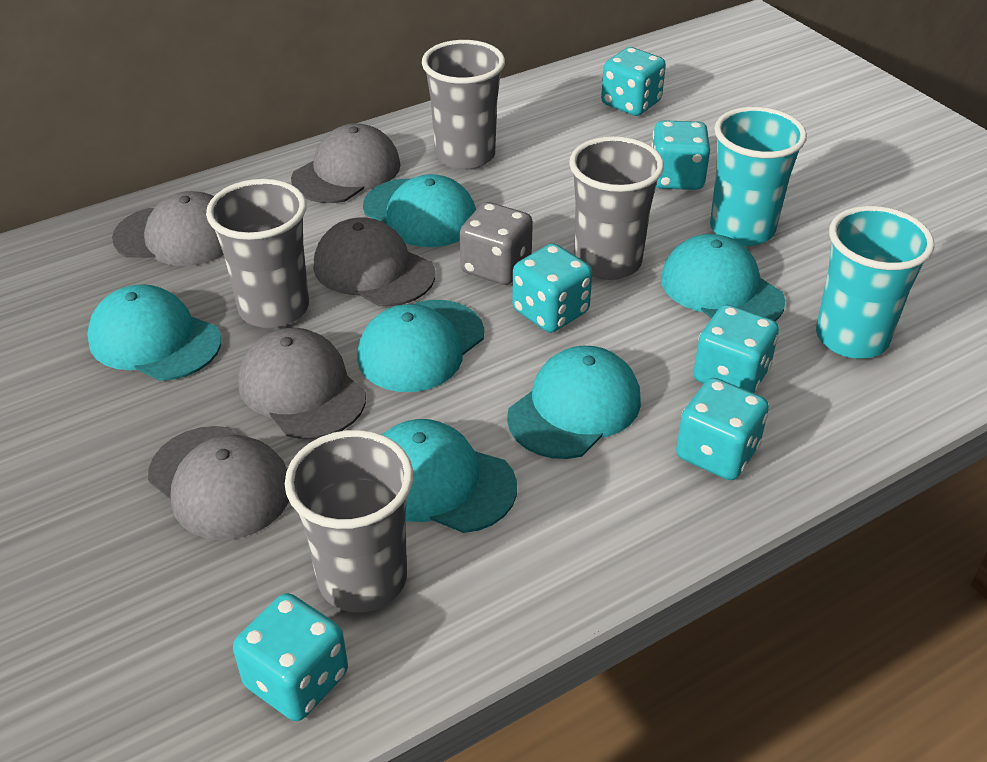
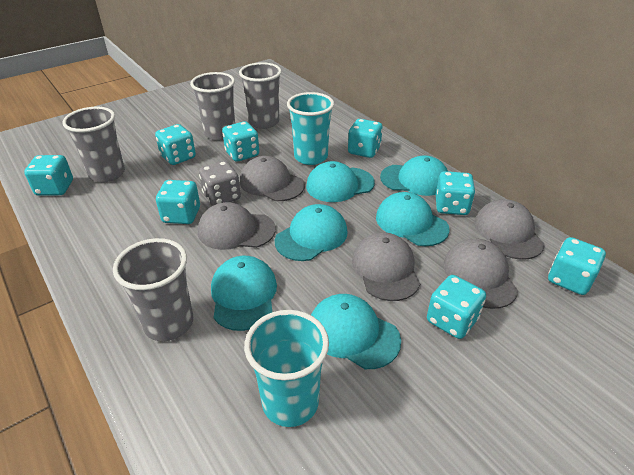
turquoise dice: [233,593,348,721] [512,243,592,333] [601,47,666,116] [651,120,710,190] [676,378,769,480] [693,304,779,393] = 6 -> [24,155,73,196] [155,124,196,165] [156,180,200,224] [222,121,259,162] [348,119,383,158] [427,275,486,339] [436,171,475,215] [548,237,606,295] = 8

